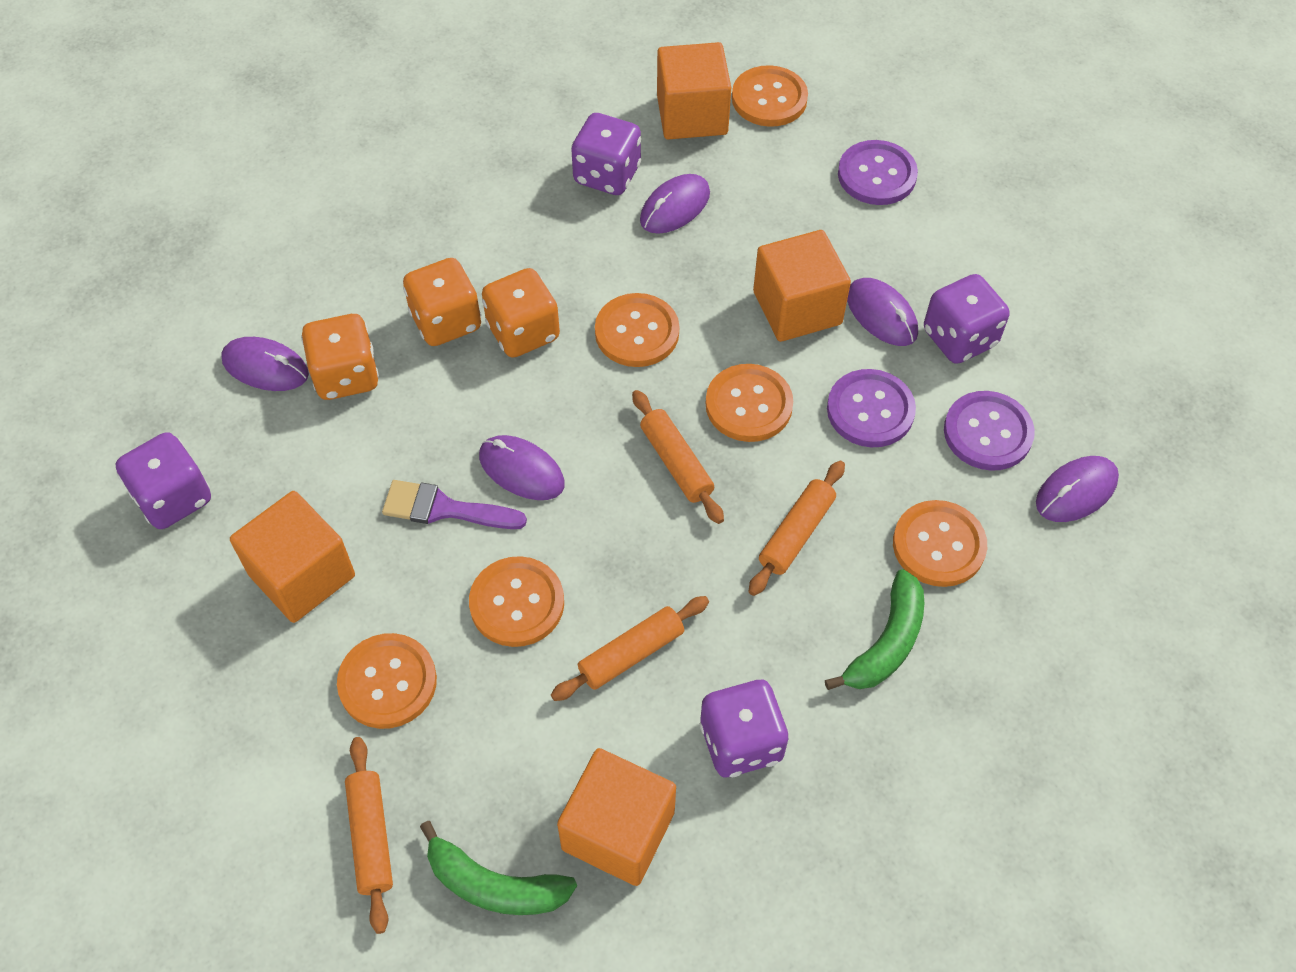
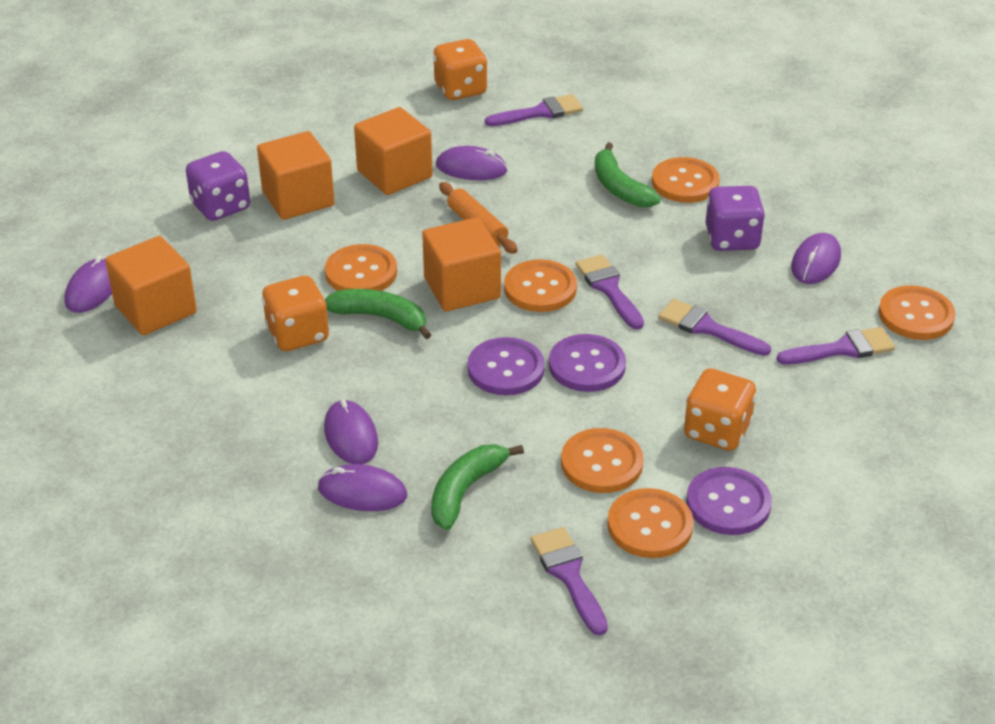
green banana: [420,821,577,915] [825,569,924,690] = 2 -> [325,289,432,339] [431,444,524,530] [595,143,661,207] = 3
orange rolling pin: [345,737,393,934] [551,596,709,701] [632,390,724,524] [749,461,845,596] = 4 -> [439,182,517,254] = 1
purple brush: [382,480,527,529] = 1 -> [485,94,583,126] [531,527,608,636] [576,254,644,329] [658,299,771,356] [777,327,895,365] = 5
purple dice: [115,432,211,529] [571,113,641,195] [700,680,789,777] [924,274,1010,364] = 4 -> [186,151,250,221] [706,186,765,251] = 2

